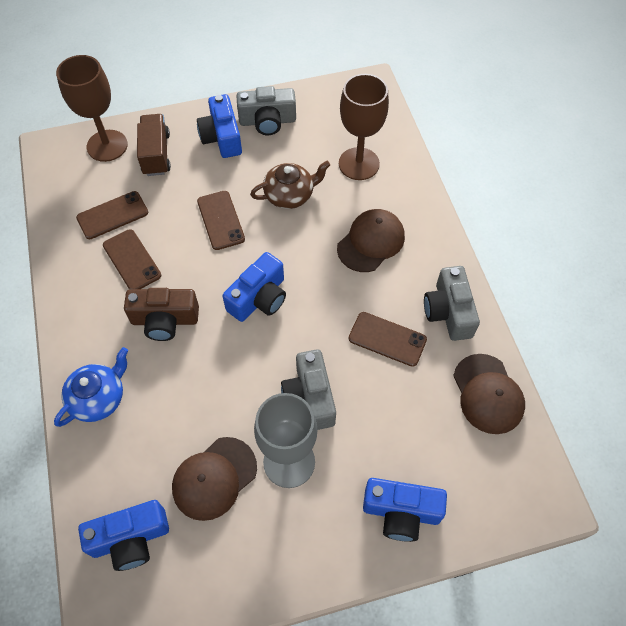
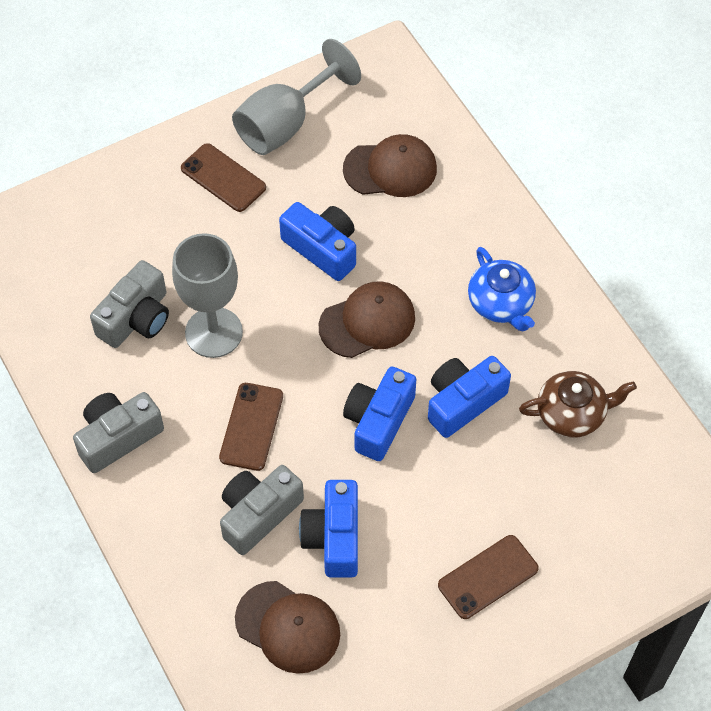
brown camera: [124,288,199,341] = 1 -> none = 0
brown goblet: [56,55,128,162] [339,74,389,180] = 2 -> none = 0
brown phone: [76,191,148,239] [103,229,161,290] [197,191,245,250] [348,312,427,367] = 4 -> [181,143,266,212] [219,383,283,471] [438,535,539,619] = 3
brown truck: [137,114,171,176] = 1 -> none = 0
grey goblet: [254,393,317,488] = 1 -> [172,233,243,358] [232,39,361,155] = 2

